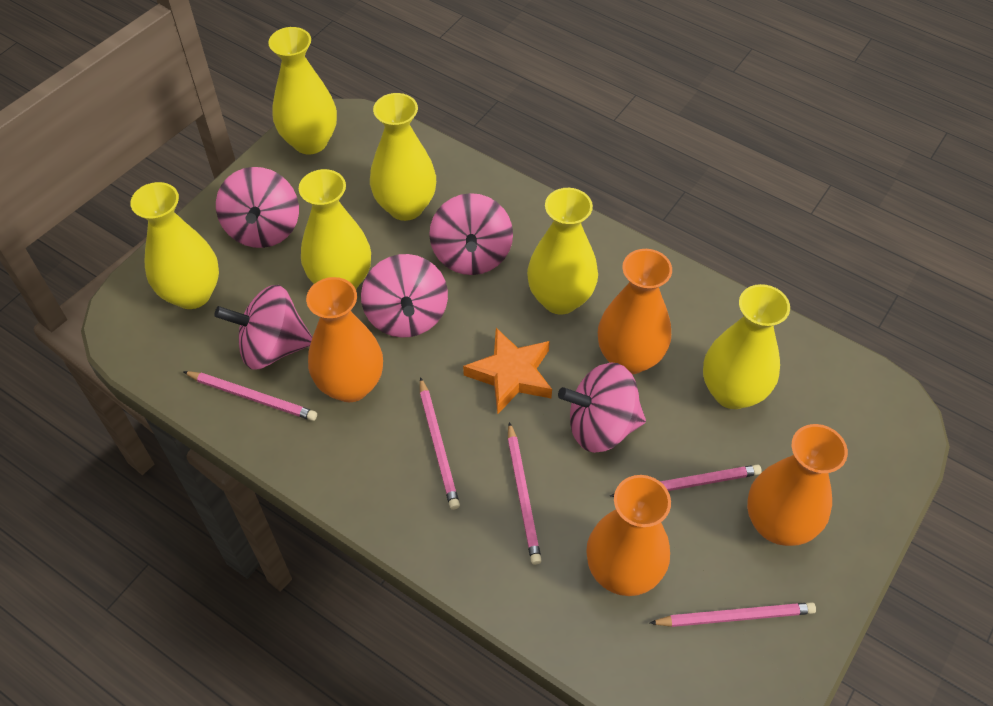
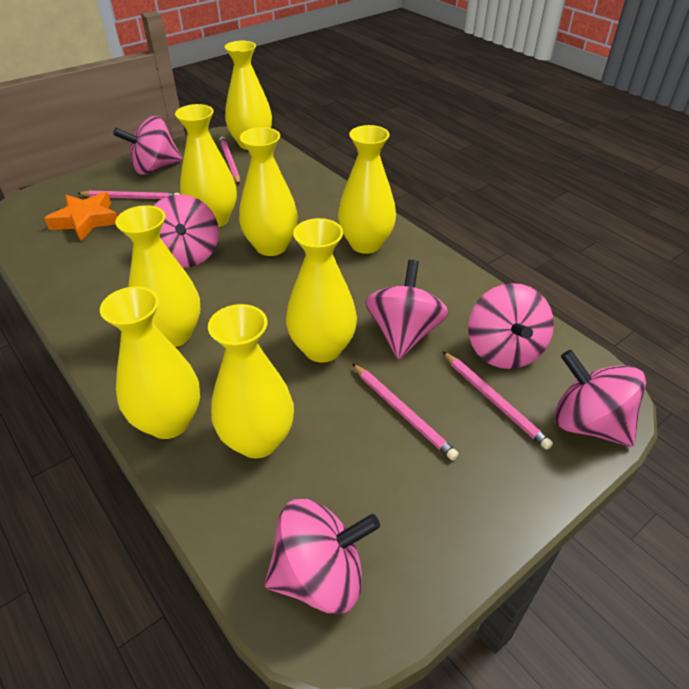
orange vase: [306,277,383,402] [586,475,671,596] [598,249,672,374] [747,424,848,546] = 4 -> none = 0
pink pencil: [183,371,317,421] [420,377,460,510] [508,422,542,565] [610,464,762,497] [650,602,816,627] = 5 -> [77,190,180,199] [219,137,240,184] [352,363,459,460] [443,352,553,450] = 4
pink spinning top: [214,285,312,370] [216,167,299,248] [361,254,448,338] [429,193,513,275] [558,363,646,453] = 5 -> [113,116,182,175] [153,194,219,268] [265,499,380,614] [365,260,448,359] [468,283,554,369] [555,350,646,447] = 6
yellow vase: [130,182,219,309] [268,27,337,154] [299,169,371,289] [370,93,436,221] [527,188,598,315] [703,284,790,409] = 6 -> [100,287,200,439] [115,205,200,347] [175,104,237,227] [208,304,294,459] [225,41,272,150] [239,127,298,256] [286,218,357,363] [338,125,396,254] = 8

